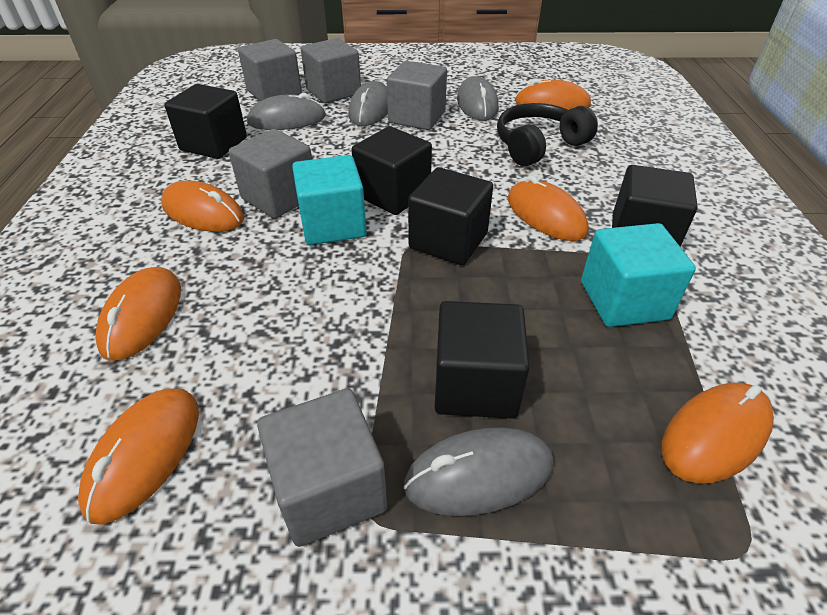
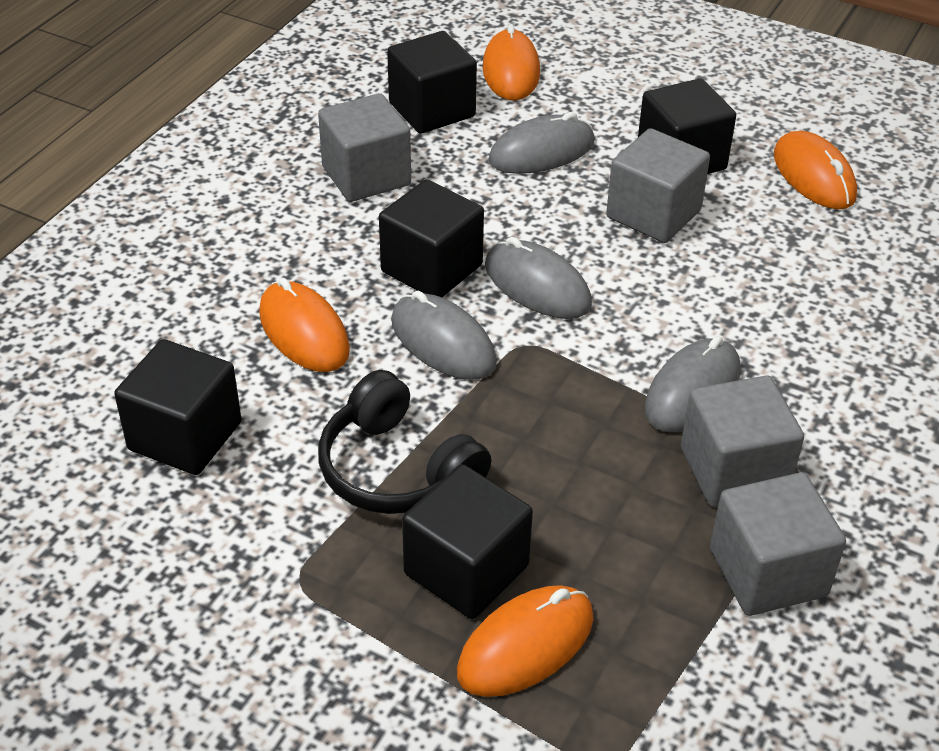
grey cube: [229,129,312,219] [238,39,302,101] [257,388,387,547] [301,38,361,103] [387,61,447,130] = 5 -> [318,93,411,202] [606,128,710,243] [681,376,804,507] [710,472,846,616] = 4
orange mouse: [78,388,199,525] [95,267,181,361] [161,181,244,232] [508,175,589,241] [515,78,591,110] [662,383,774,483] = 6 -> [259,278,350,372] [457,585,593,697] [483,24,540,100] [774,131,857,209] = 4
turquoise cube: [292,155,367,245] [581,223,696,327] = 2 -> none = 0

